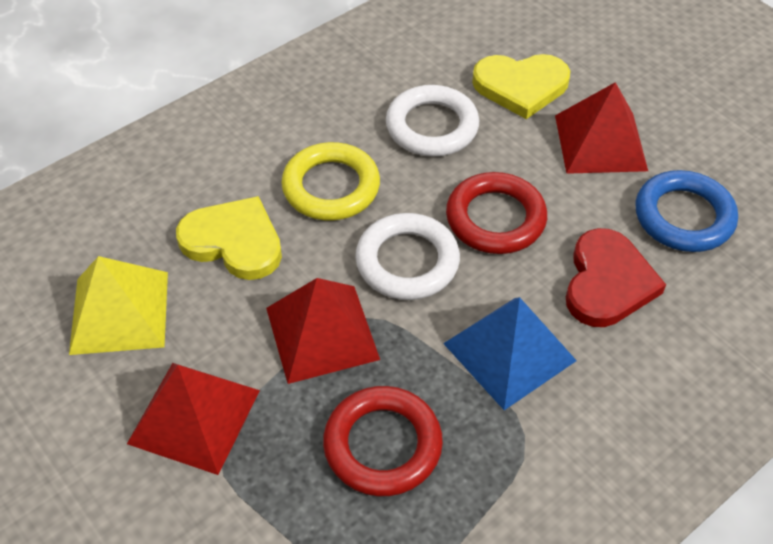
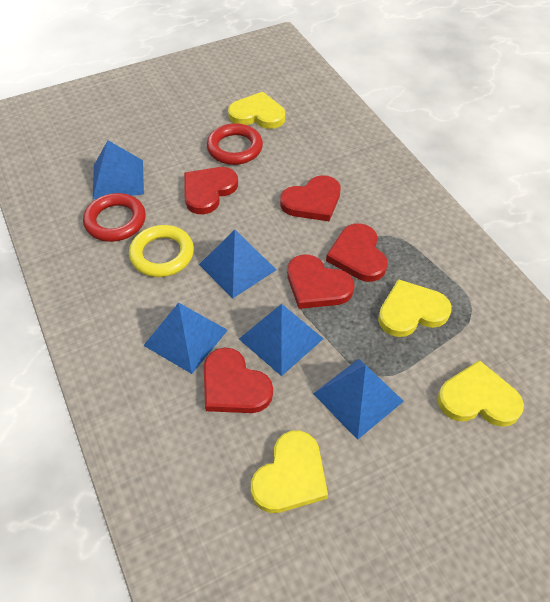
blue pyramid: [443,297,577,410] = 1 -> [93,140,144,199] [143,303,228,374] [199,230,276,299] [239,304,323,376] [313,359,404,440] = 5
blue ring: [635,170,738,252] = 1 -> none = 0
red heart: [566,228,666,327] = 1 -> [184,167,238,214] [204,348,273,413] [280,175,341,221] [287,255,354,309] [326,223,388,282] = 5
red pyramid: [127,363,260,475] [266,278,380,384] [555,82,648,174] = 3 -> none = 0
white ring: [355,213,460,300] [386,85,479,157] = 2 -> none = 0
yellow heart: [176,196,282,280] [472,54,570,119] = 2 -> [228,92,285,129] [251,431,328,513] [378,279,452,337] [437,360,524,427] = 4
yellow pyramid: [69,256,168,355] = 1 -> none = 0

